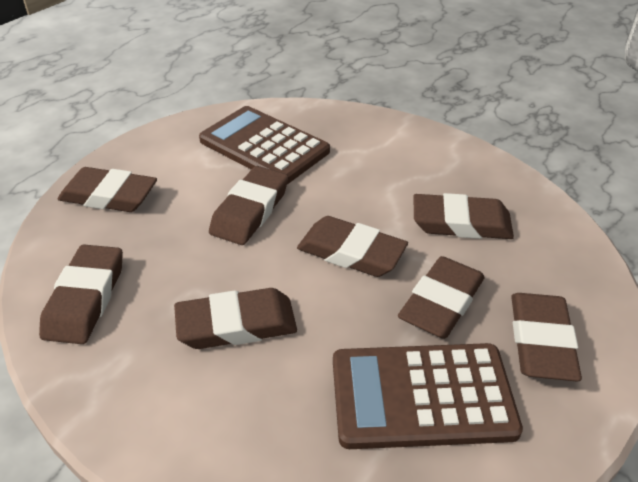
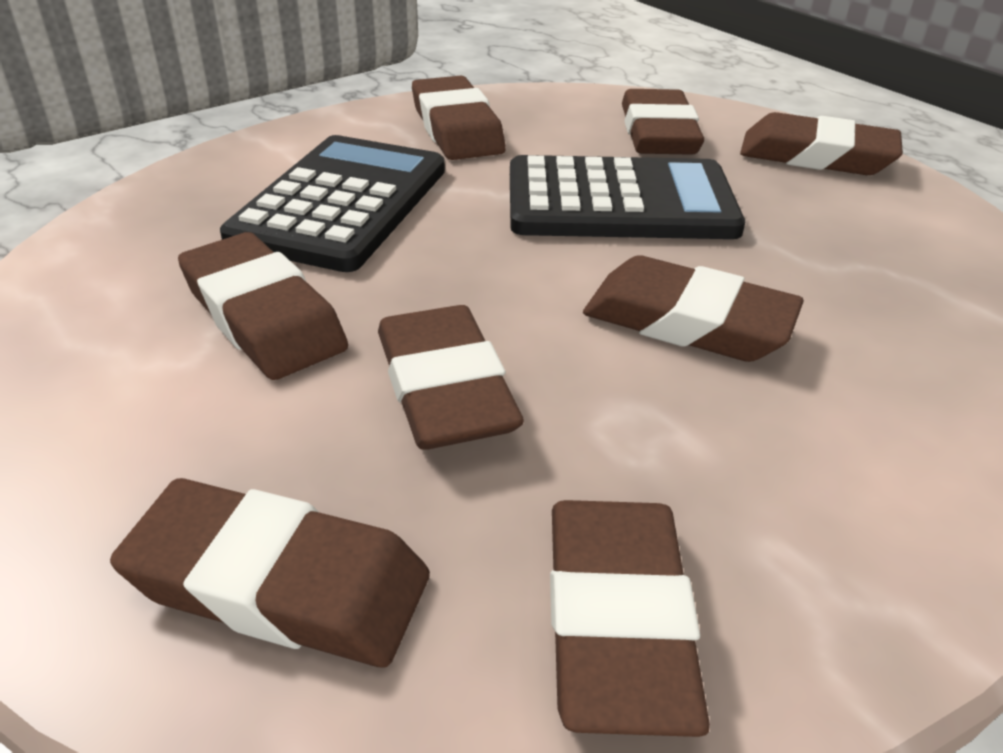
black calculator: none = 0 -> [220,135,445,272] [510,155,745,239] = 2
brown calculator: [199,106,330,184] [333,343,523,449] = 2 -> none = 0

